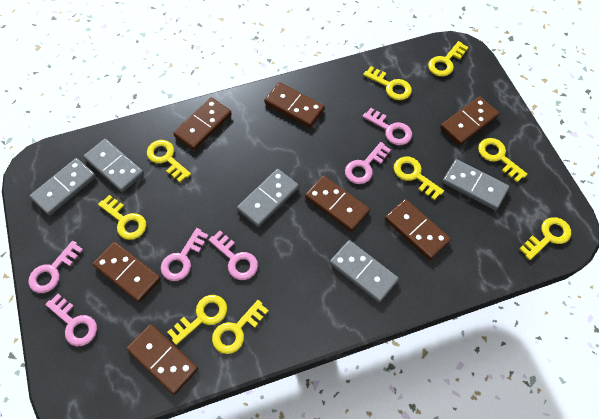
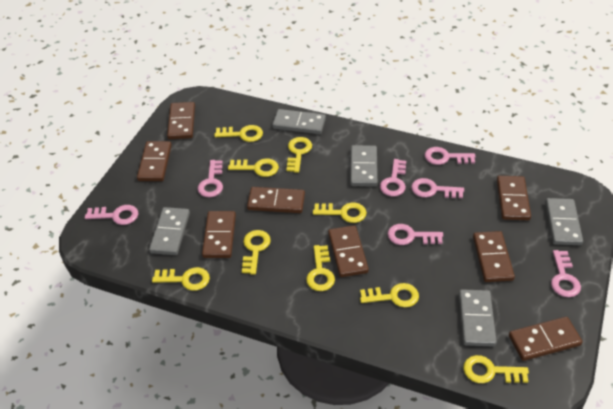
brown domino: [93,242,161,302] [126,324,198,395] [173,98,232,150] [264,82,325,127] [305,176,370,232] [385,199,451,260] [440,96,499,145] = 7 -> [137,141,172,181] [167,102,195,139] [202,211,236,258] [247,187,305,213] [328,225,369,277] [473,231,515,282] [497,176,531,220] [509,317,582,361] = 8
pink key: [28,241,83,293] [45,294,97,346] [161,228,209,281] [208,231,258,280] [345,142,391,184] [362,108,412,145] = 6 -> [85,205,138,225] [197,160,223,198] [380,159,406,196] [388,224,443,245] [411,178,464,198] [425,147,476,165] [551,250,581,297] = 7

